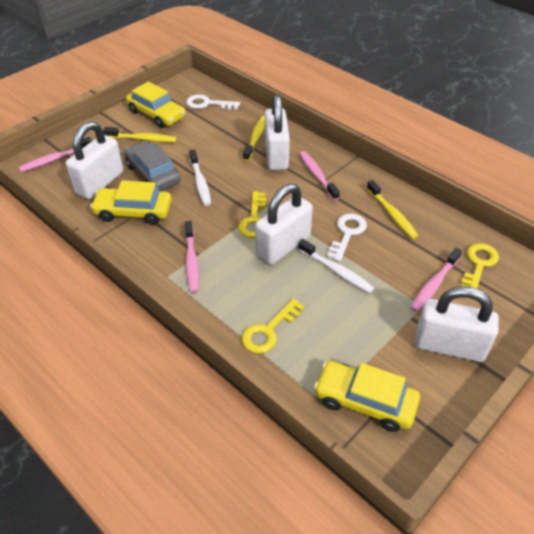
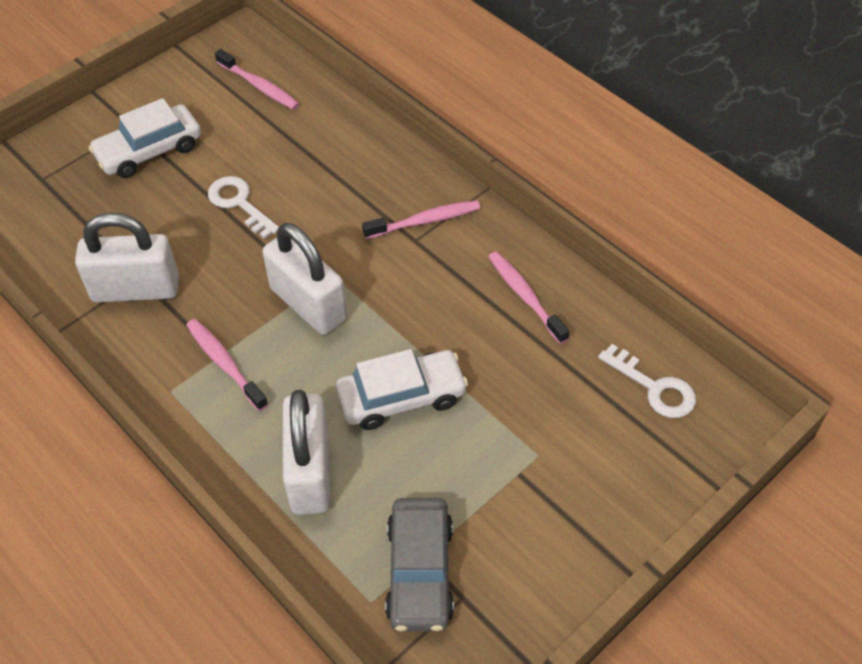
white car: none = 0 -> [88,98,201,178] [336,349,468,430] = 2
white padlock: [66,121,123,199] [255,184,313,265] [265,95,290,170] [415,286,499,362] = 4 -> [75,213,179,303] [262,223,347,335] [283,390,331,515] = 3
white toothbrush: [189,150,211,206] [298,239,375,293] = 2 -> none = 0
yellow car: [90,180,172,225] [126,82,186,128] [314,361,420,432] = 3 -> none = 0
yellow key: [238,192,266,238] [242,298,304,354] [461,243,499,289] = 3 -> none = 0
yellow toothbrush: [103,127,177,142] [243,116,265,161] [367,180,419,239] = 3 -> none = 0

